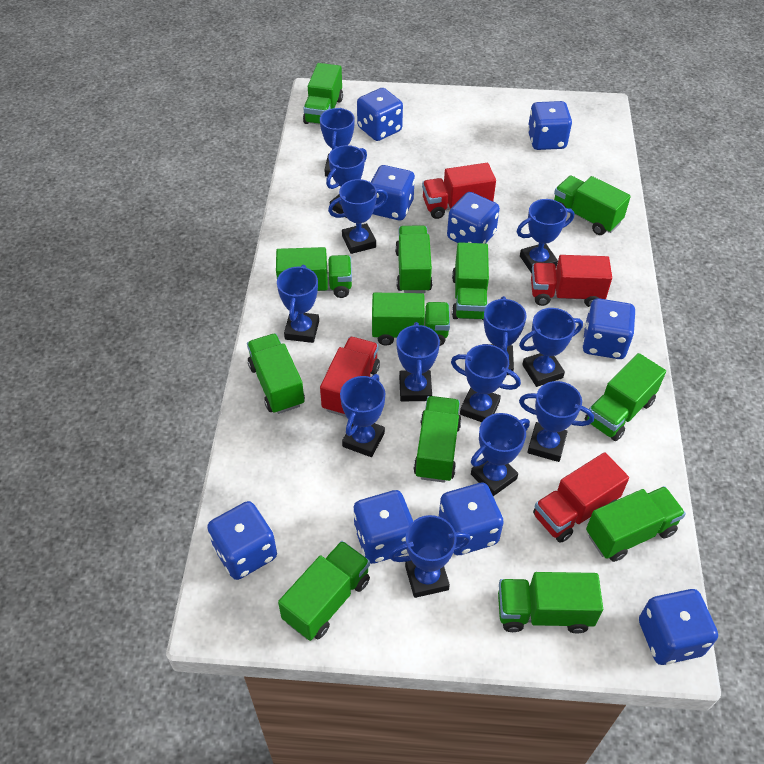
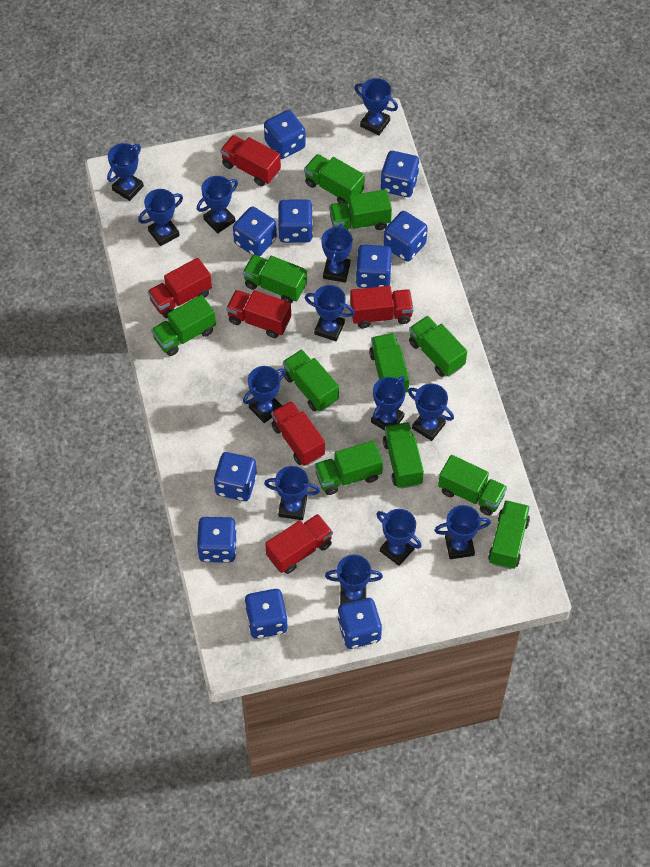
blue dice: [207,501,277,580] [353,490,413,564] [357,88,403,141] [371,165,415,220] [439,483,504,555] [447,192,500,243] [528,101,572,150] [582,298,635,359] [639,589,718,665] = 9 -> [197,517,237,563] [214,452,257,501] [233,206,277,257] [245,589,288,639] [264,110,306,159] [278,200,313,243] [338,598,382,649] [356,245,392,288] [381,151,420,197] [384,211,428,262] = 10
green truck: [247,333,305,414] [276,247,352,298] [278,541,370,641] [303,63,343,125] [372,293,450,346] [395,226,433,293] [413,396,462,483] [452,242,489,321] [498,572,603,634] [554,176,631,235] [584,353,666,441] [586,486,686,562] = 12 -> [151,295,216,356] [243,255,307,303] [283,349,339,411] [304,154,365,205] [315,440,383,495] [329,189,392,230] [369,333,409,393] [383,422,424,489] [409,316,467,377] [438,455,507,516] [488,500,530,569] = 11
red truck: [320,337,380,417] [422,163,496,219] [531,255,612,307] [533,452,629,543] = 4 -> [148,258,212,318] [220,135,281,186] [226,290,291,338] [265,514,333,574] [271,401,325,466] [350,286,414,328] = 6

